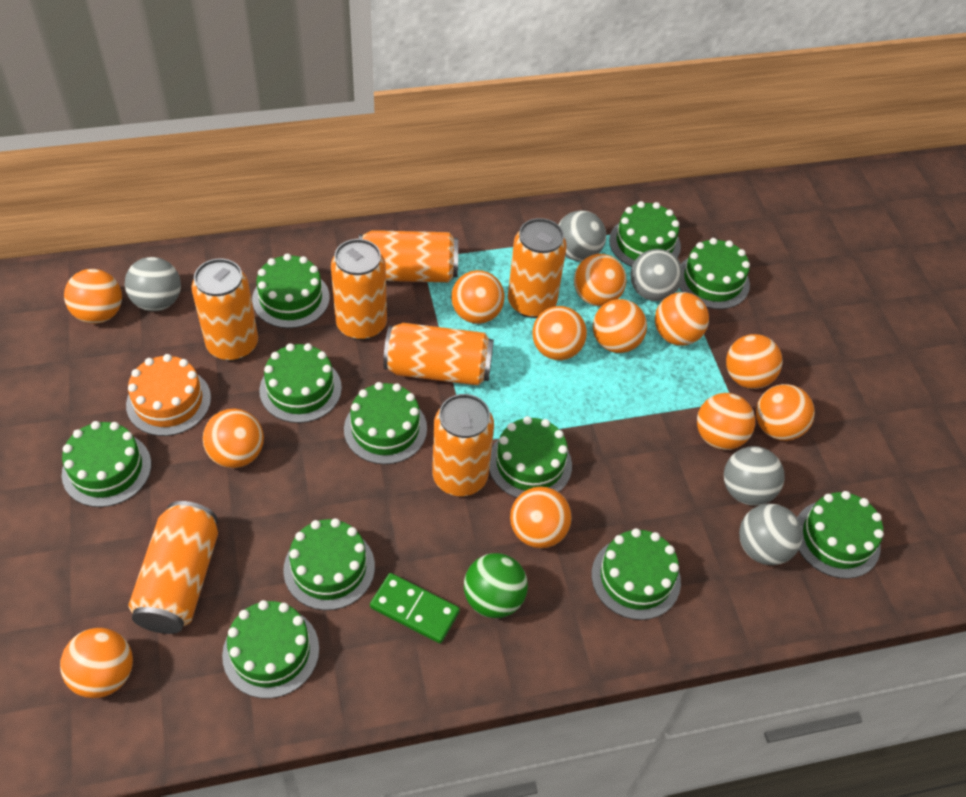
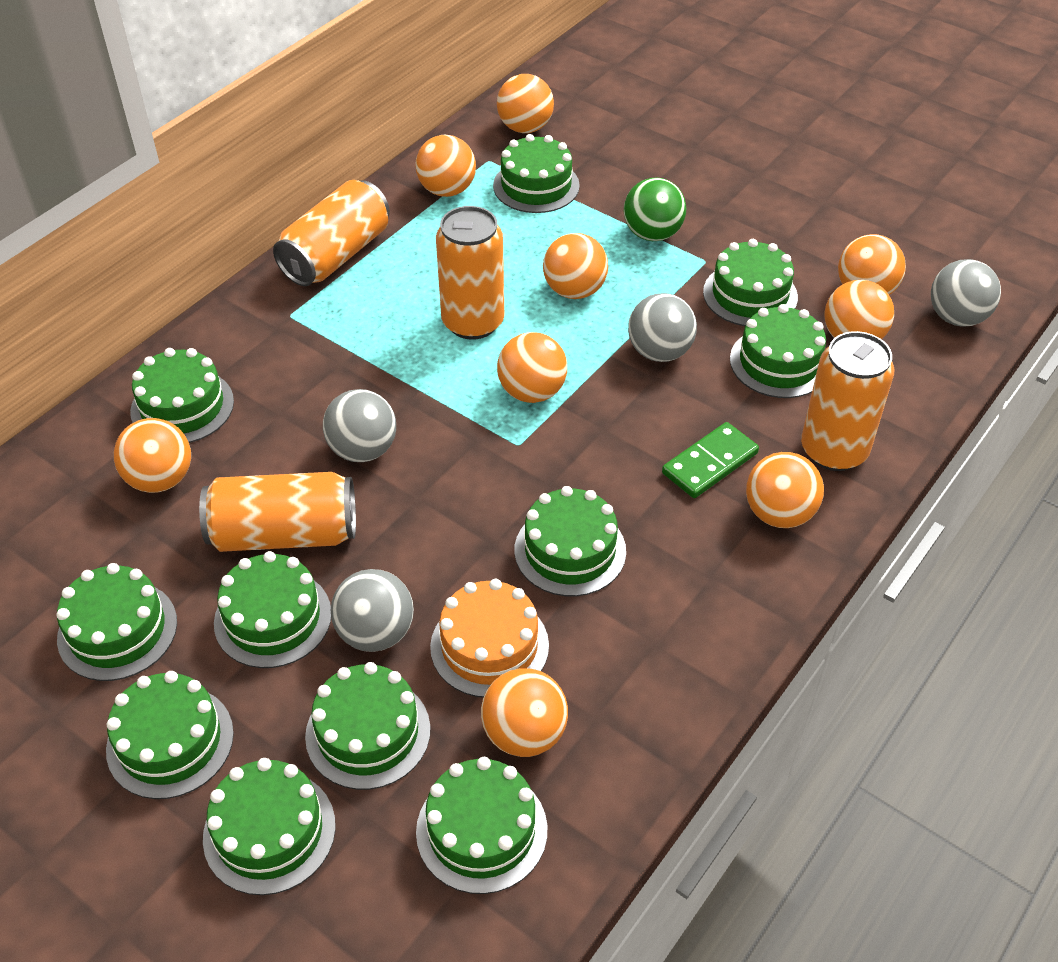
grey ball: [125,257,181,311] [558,210,606,262] [630,249,683,301] [724,446,784,506] [739,504,803,565] = 5 -> [323,389,396,462] [331,569,414,652] [628,293,697,362] [931,259,1001,326] = 4
orange ball: [60,628,133,698] [64,269,122,324] [203,409,264,468] [451,270,504,324] [510,486,572,548] [532,306,587,360] [574,254,627,306] [593,299,647,353] [655,292,709,346] [697,393,755,450] [726,334,782,389] [756,384,815,441] = 12 -> [114,418,191,493] [416,135,476,197] [481,668,568,757] [497,74,554,133] [497,332,567,403] [543,233,608,299] [746,452,824,528] [824,280,894,339] [838,234,906,295] = 9
orange can: [128,501,218,634] [191,258,258,361] [331,239,387,340] [359,230,458,282] [383,323,494,386] [432,394,494,496] [508,218,567,318] = 7 -> [199,472,356,552] [273,180,390,286] [436,206,504,340] [801,331,894,471] = 4

